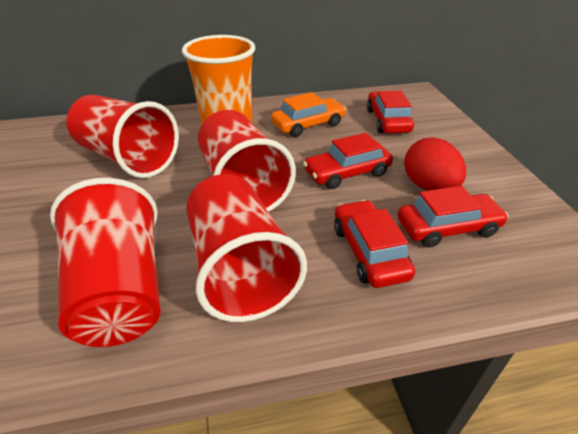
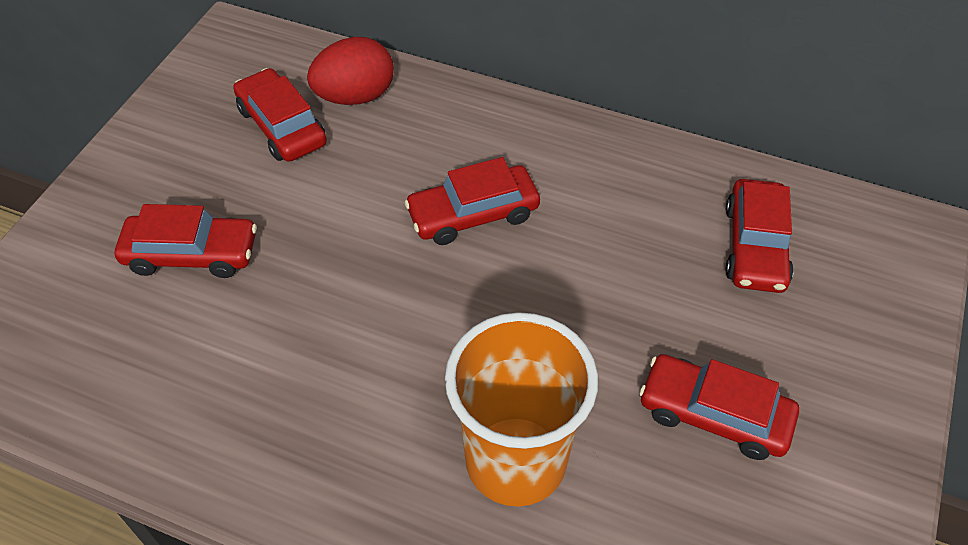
orange car: [271,92,346,137] = 1 -> none = 0
red car: [303,133,393,189] [334,200,415,288] [367,91,414,133] [398,186,508,247] = 4 -> [115,204,257,278] [233,68,327,162] [404,157,540,245] [639,354,799,460] [725,179,794,293] = 5
red cup: [50,178,160,347] [67,95,179,178] [186,174,307,322] [198,110,296,212] = 4 -> none = 0

